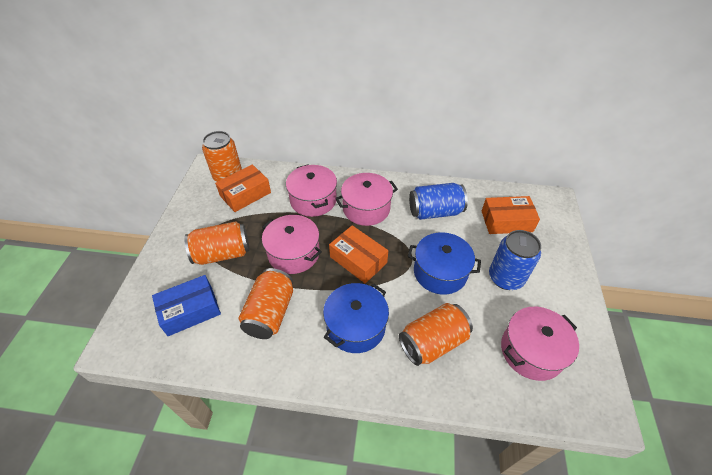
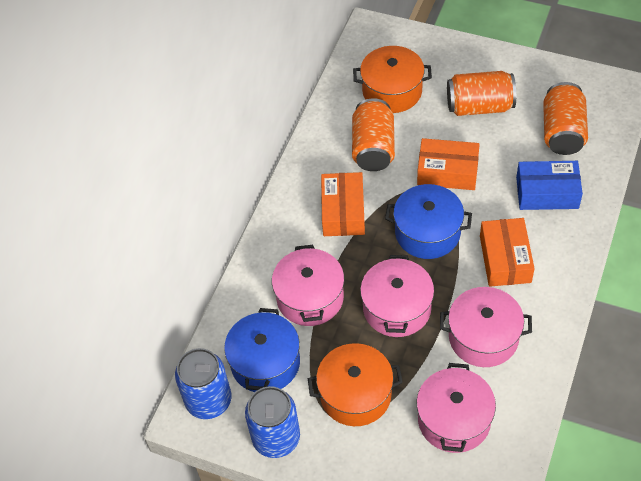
orange can: [184,221,249,265] [202,131,242,182] [239,268,293,339] [399,303,473,366] = 4 -> [352,98,395,171] [447,71,516,116] [543,82,588,155] = 3
orange pot: none = 0 -> [308,343,403,426] [353,46,432,113] = 2

